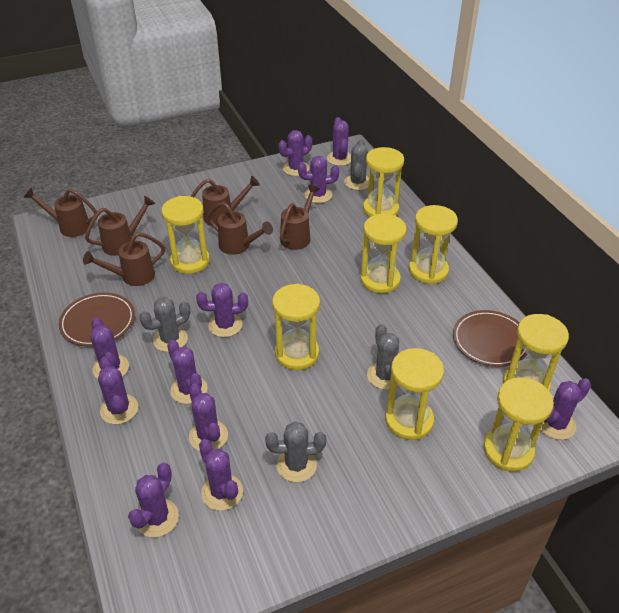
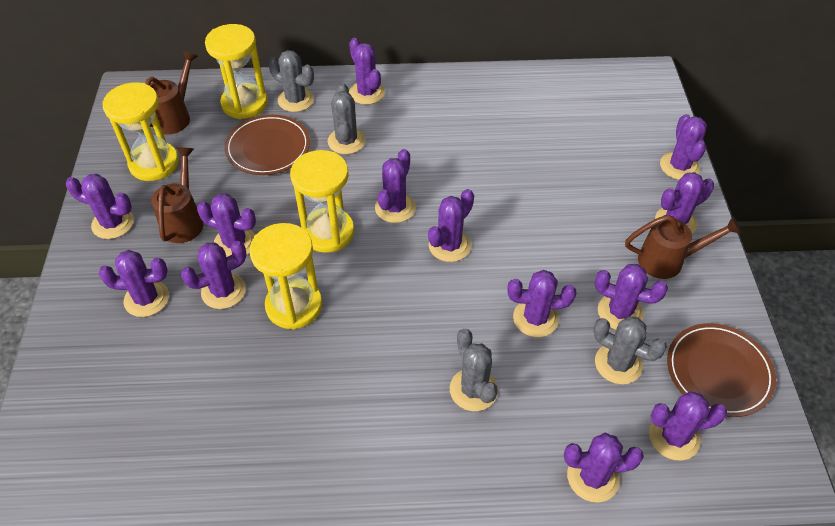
brown watering can: [23,188,97,237] [83,232,165,286] [85,196,155,256] [190,176,260,226] [207,202,273,255] [280,185,320,250] = 6 -> [145,50,198,134] [151,147,204,243] [625,215,742,279] = 3
purple cactus: [91,318,129,379] [98,357,138,424] [128,463,179,537] [167,340,208,404] [189,383,228,451] [196,283,248,337] [199,439,243,511] [279,130,312,176] [298,156,339,203] [327,117,351,166] [541,378,591,440] = 11 -> [66,174,134,239] [99,250,169,317] [181,241,247,309] [197,194,256,257] [349,38,385,105] [375,149,416,223] [428,189,474,262] [507,270,577,337] [564,433,644,503] [595,264,668,330] [649,391,727,461] [655,172,714,234] [660,114,707,180] = 13
yellow hourglass: [161,196,210,274] [272,284,320,370] [360,214,407,293] [363,147,404,217] [385,348,444,440] [409,205,458,284] [483,377,554,472] [503,314,569,392] = 8 -> [103,82,179,181] [205,24,268,119] [249,223,322,329] [290,150,354,253] = 4

